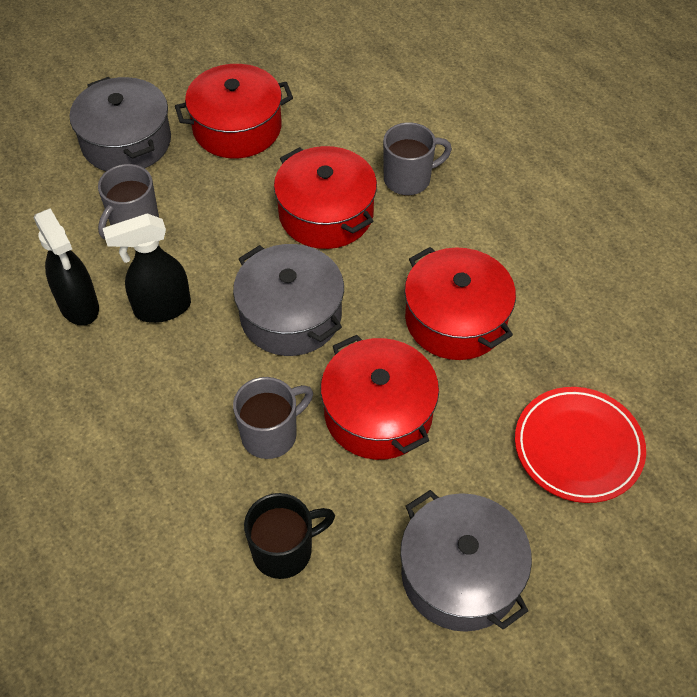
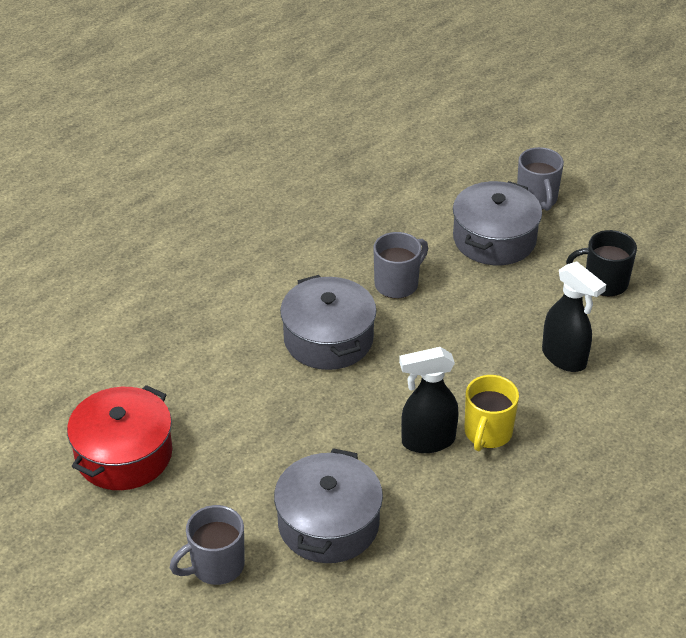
red plate: [515,387,646,503] = 1 -> none = 0
red pot: [175,64,293,158] [274,146,377,249] [321,335,439,460] [404,247,516,360] = 4 -> [67,385,172,490] = 1
yellow mug: none = 0 -> [465,375,519,451] = 1

